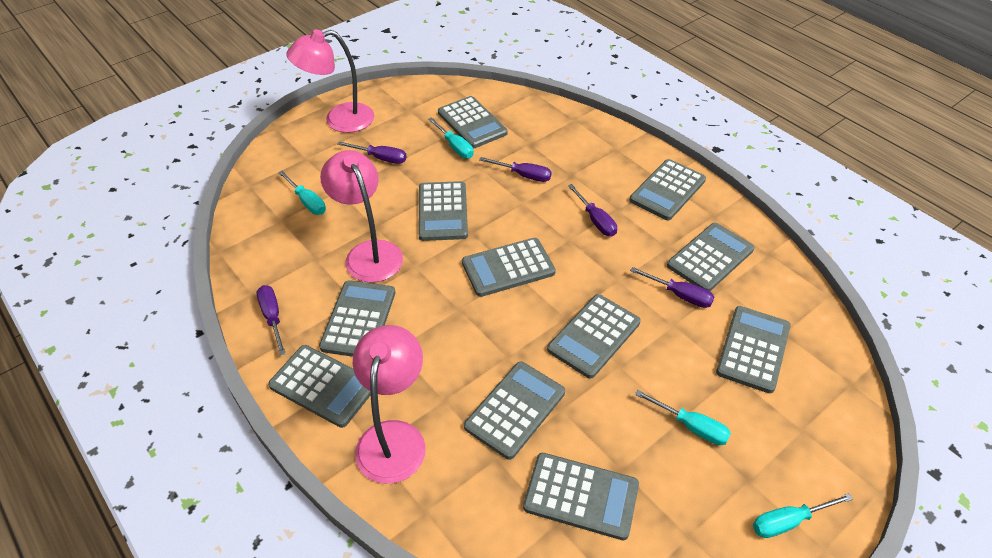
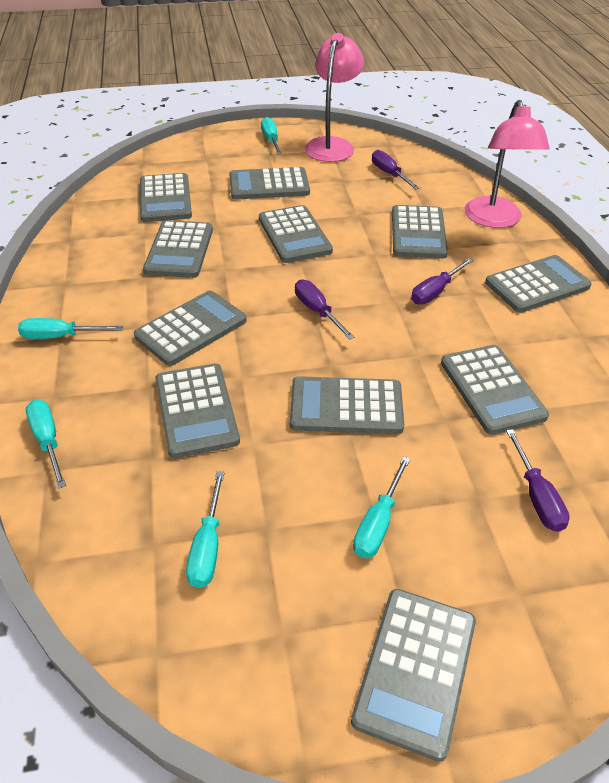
pink lamp: [286,29,374,133] [320,150,403,283] [353,325,426,484] = 3 -> [304,33,364,162] [465,100,550,228] = 2
purple screwdriver: [257,285,286,355] [337,141,407,164] [479,157,552,182] [568,184,617,236] [630,267,714,308] = 5 -> [295,279,354,340] [372,150,419,190] [411,258,474,304] [506,429,570,532] = 4
turquoise screwdriver: [278,171,326,215] [428,117,474,159] [635,390,731,445] [753,493,853,538] = 4 -> [18,318,123,339] [26,399,66,489] [186,471,224,588] [261,117,282,155] [353,456,410,558] = 5

